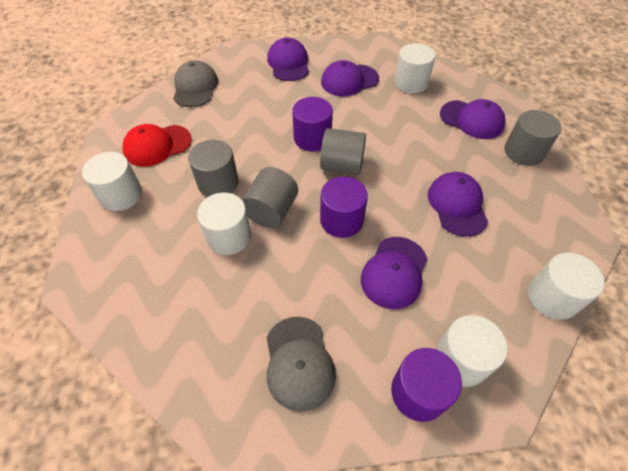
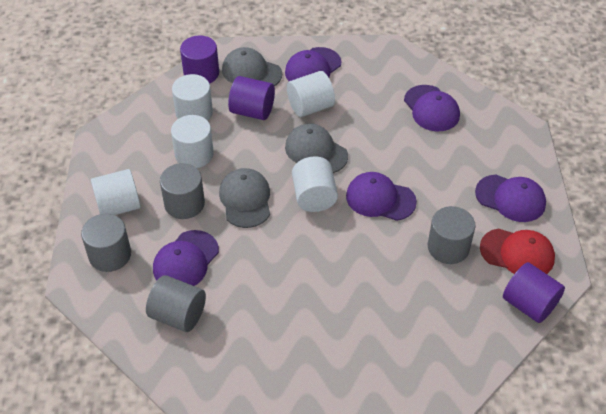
grey cap: [173,60,218,107] [266,317,336,411] = 2 -> [219,168,270,228] [222,47,282,86] [285,123,348,173] = 3

